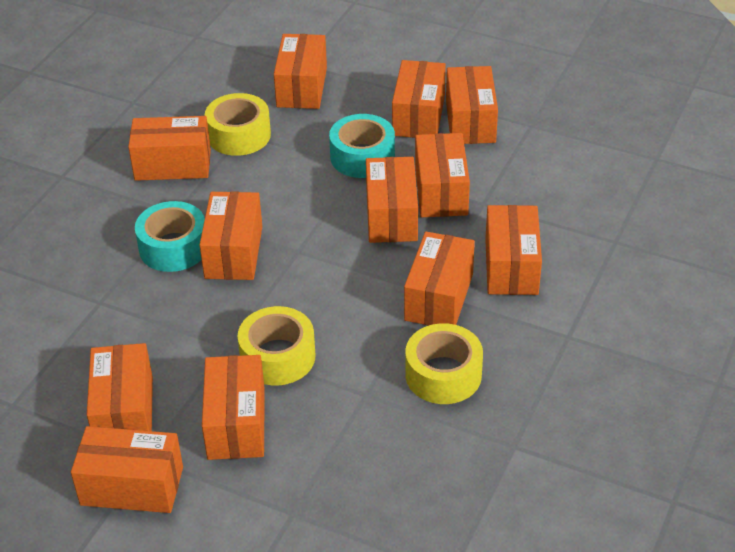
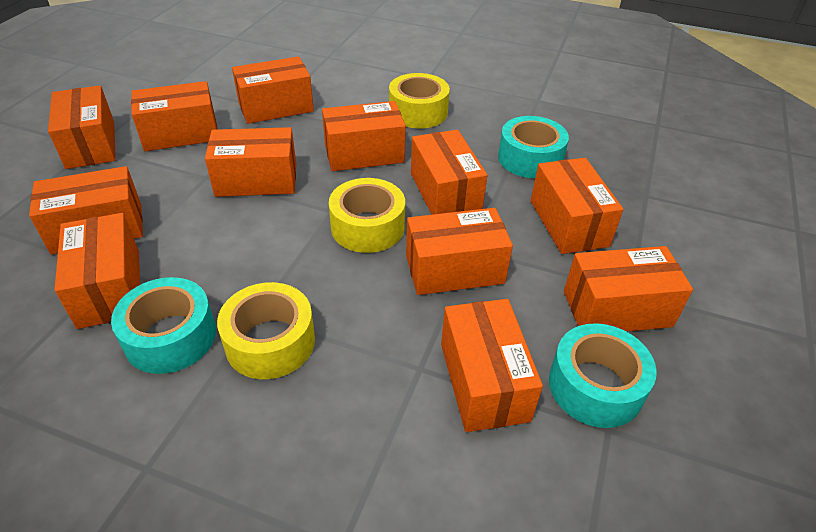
turquoise tape: [135,201,205,272] [329,114,395,178] = 2 -> [111,277,216,374] [498,116,569,178] [549,323,657,428] = 3

